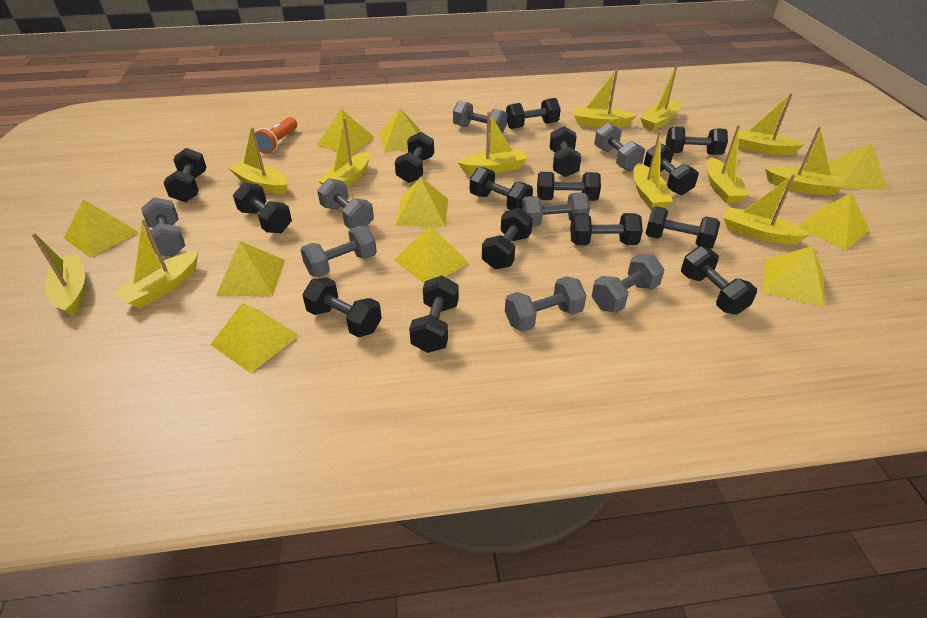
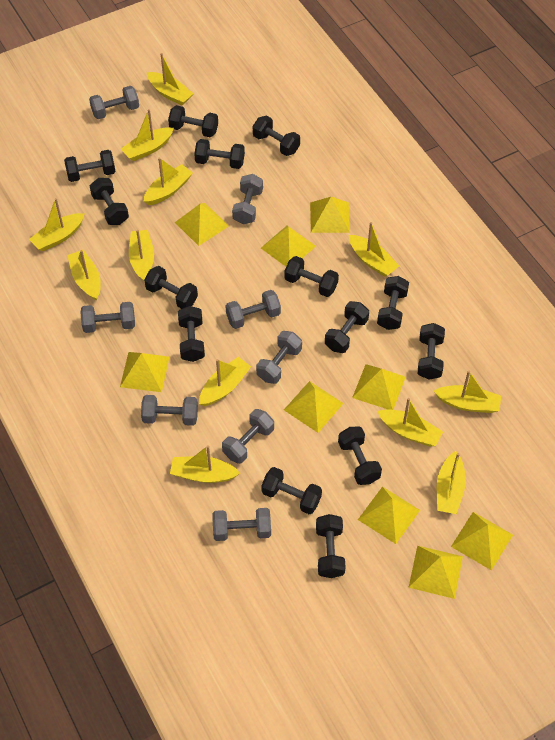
black dumbbell: [164,148,206,202] [233,182,292,233] [302,277,382,338] [395,132,434,183] [409,276,459,353] [470,167,533,210] [482,208,533,269] [506,98,561,129] [537,172,601,201] [550,126,581,177] [570,213,643,245] [644,144,699,195] [645,206,720,249] [666,127,728,155] [681,246,757,315] = 15 -> [64,150,116,182] [90,178,129,225] [144,266,198,309] [168,105,218,137] [178,306,205,362] [194,139,245,169] [253,115,300,156] [261,467,322,514] [284,256,339,297] [316,514,346,578] [325,301,369,353] [338,426,382,485] [377,276,409,330] [418,323,445,380] = 14
orange flashlight: [255,117,297,154] = 1 -> none = 0
yellow pyramid: [64,200,139,258] [210,303,299,373] [216,241,285,296] [316,109,374,155] [380,108,420,153] [394,226,469,284] [395,177,448,227] [763,246,825,308] [798,193,870,250] [828,143,888,190] = 10 -> [120,352,169,392] [175,203,229,246] [261,226,316,266] [284,381,344,433] [310,197,350,233] [352,364,406,410] [358,487,420,544] [408,546,463,599] [451,512,513,571] = 9

